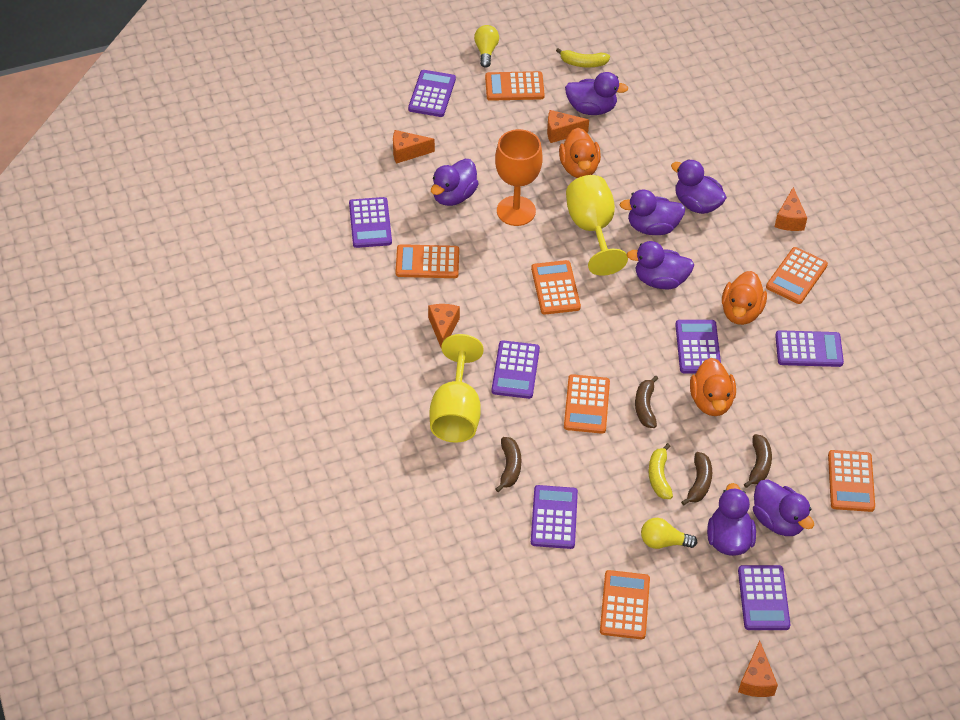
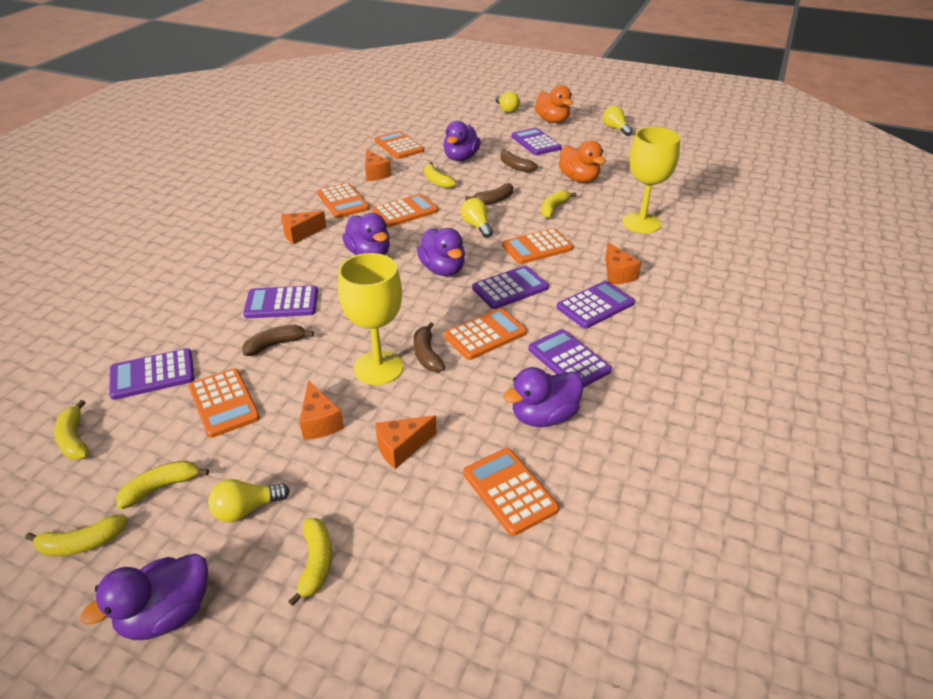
orange duck: [559,128,601,178] [690,358,736,416] [722,271,767,325] = 3 -> [535,85,573,123] [559,140,606,183] = 2
orange goblet: [495,129,543,226] = 1 -> none = 0
purple calculator: [349,197,392,248] [408,70,456,117] [491,340,540,399] [531,485,578,549] [675,320,721,373] [738,565,790,630] [775,330,844,367] = 7 -> [109,348,195,400] [243,285,318,318] [472,266,549,309] [511,128,561,155] [528,329,612,388] [557,281,635,329] = 6
purple duck: [431,159,479,206] [565,72,628,115] [620,189,685,235] [626,241,694,289] [671,159,727,214] [707,483,756,556] [753,479,814,536] = 7 -> [80,553,208,640] [342,213,390,255] [417,228,465,276] [443,121,481,161] [503,367,584,427] = 5
yellow banana: [556,48,610,67] [648,443,673,499] = 2 -> [25,514,127,556] [54,400,89,460] [116,461,209,509] [288,518,332,606] [424,162,456,189] [541,190,577,218] = 6
yellow light bulb: [474,25,499,68] [641,518,697,549] = 2 -> [208,479,290,523] [461,198,493,238] [496,91,520,113] [603,106,633,136] = 4

